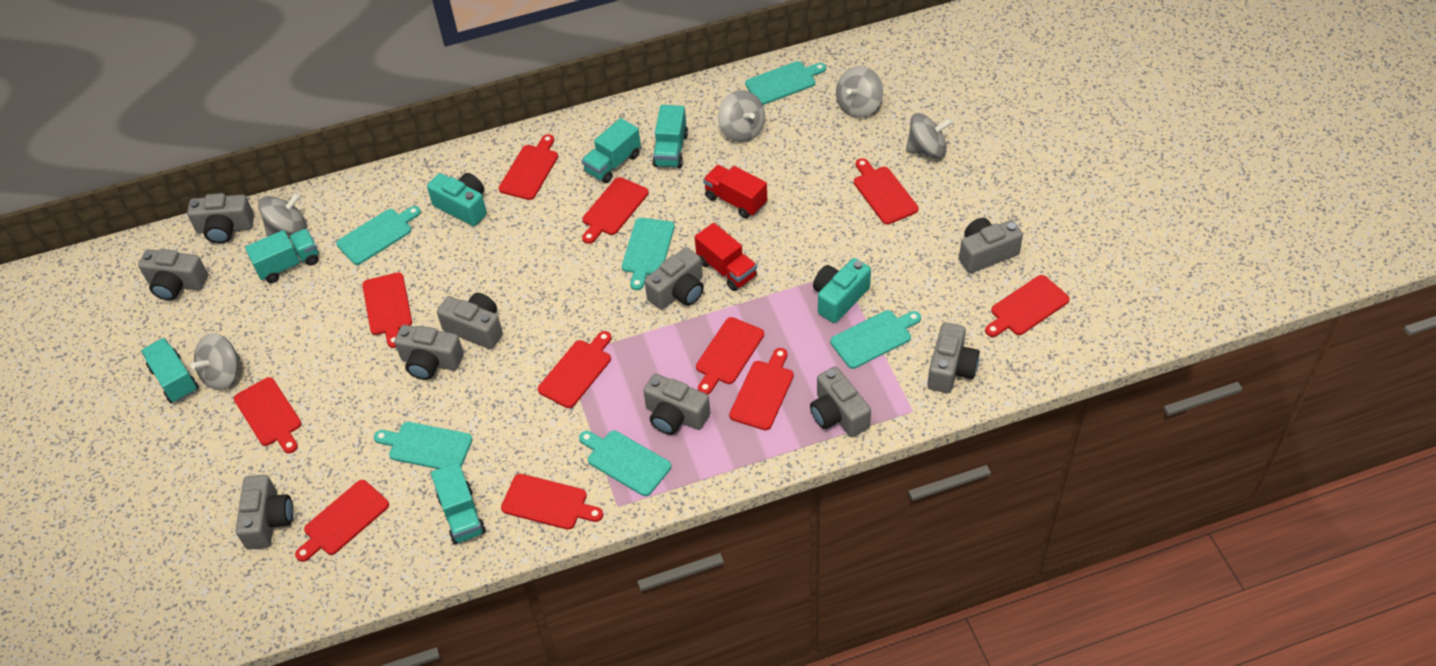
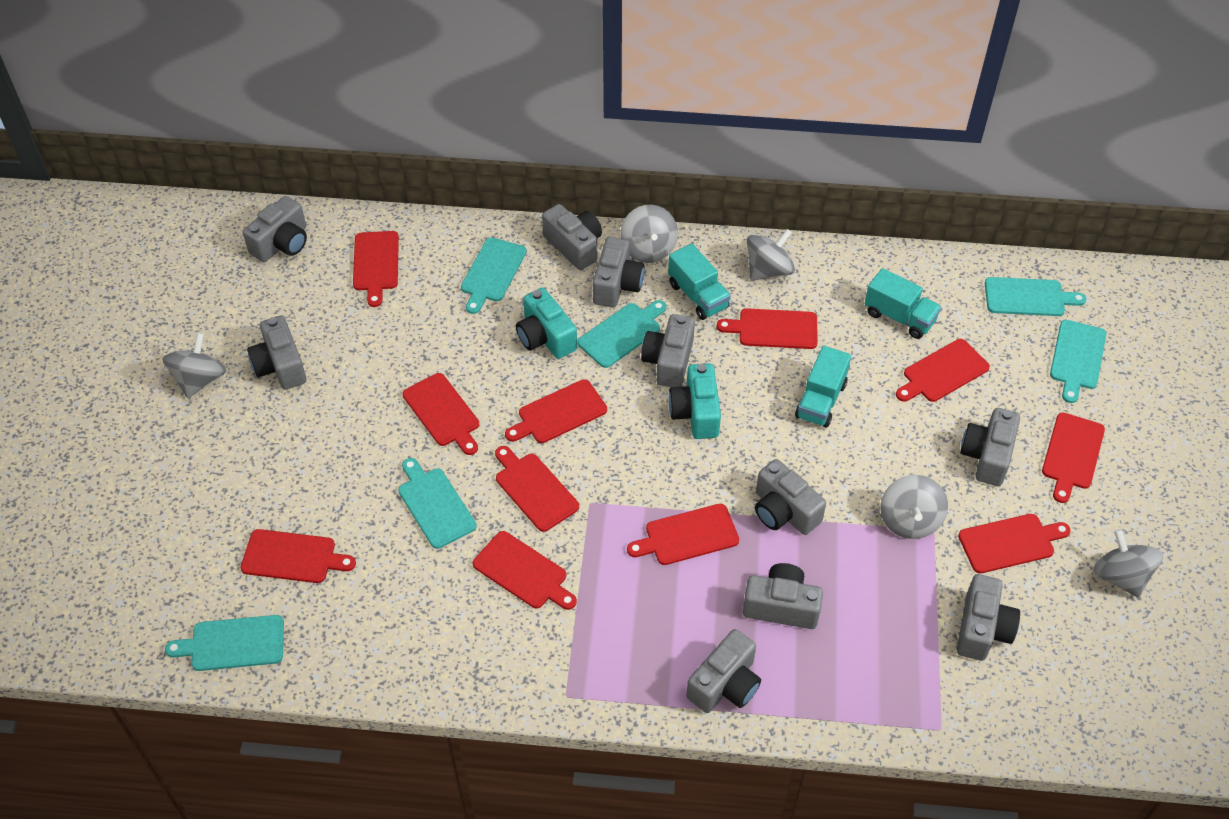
red truck: [695,223,757,291] [703,165,767,218] = 2 -> none = 0
turquoise truck: [141,338,198,403] [245,229,318,283] [431,462,486,544] [582,118,641,183] [652,105,688,168] = 5 -> [668,244,731,320] [795,346,851,428] [864,268,942,339] = 3

